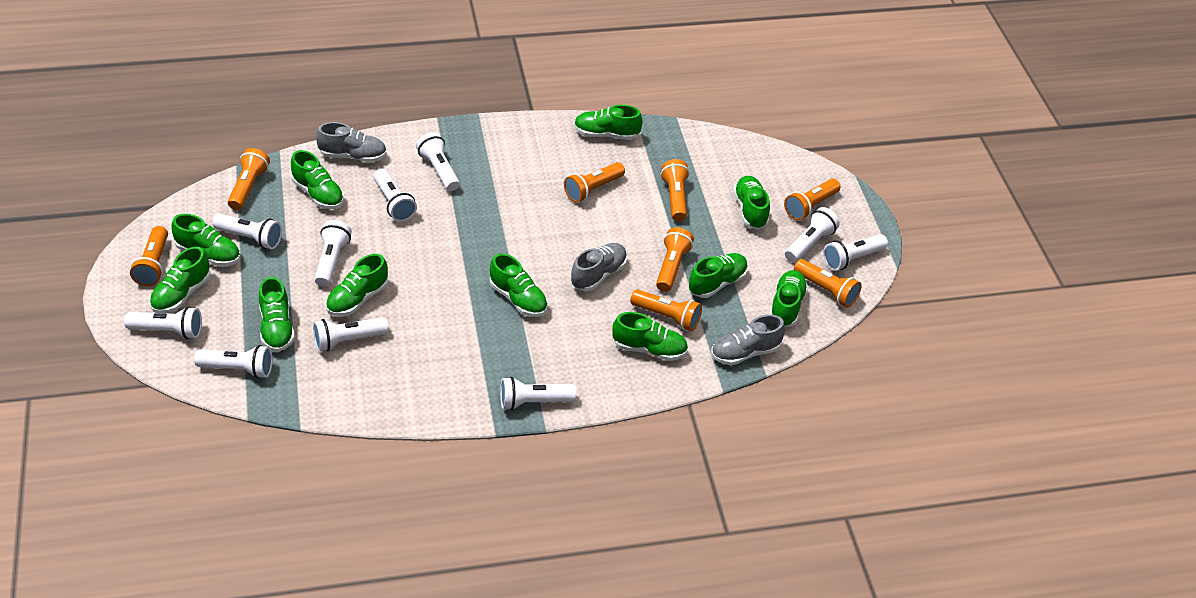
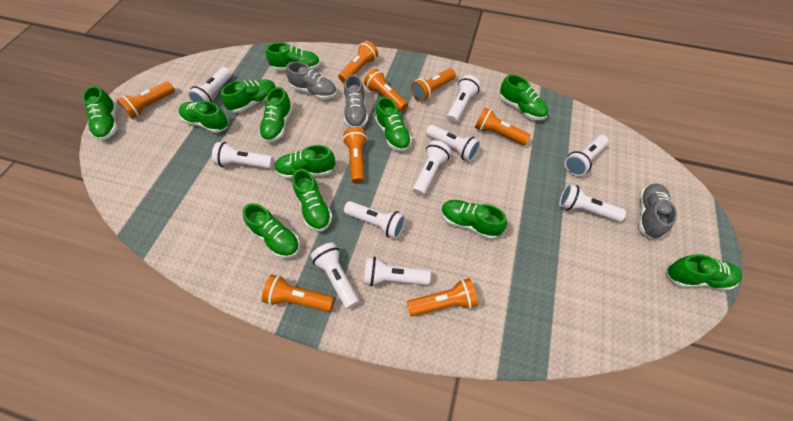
green shoe: [150,247,211,313] [171,214,240,266] [259,277,295,352] [291,150,344,209] [326,254,388,316] [490,253,548,317] [574,105,642,140] [612,312,688,361] [688,253,748,298] [733,176,770,229] [770,270,808,327] = 11 -> [83,86,118,141] [179,101,229,133] [221,79,276,113] [242,203,300,258] [259,87,293,143] [266,42,320,71] [275,145,335,179] [292,169,333,231] [375,97,412,151] [441,200,507,239] [500,75,548,120] [667,254,742,290] = 12

